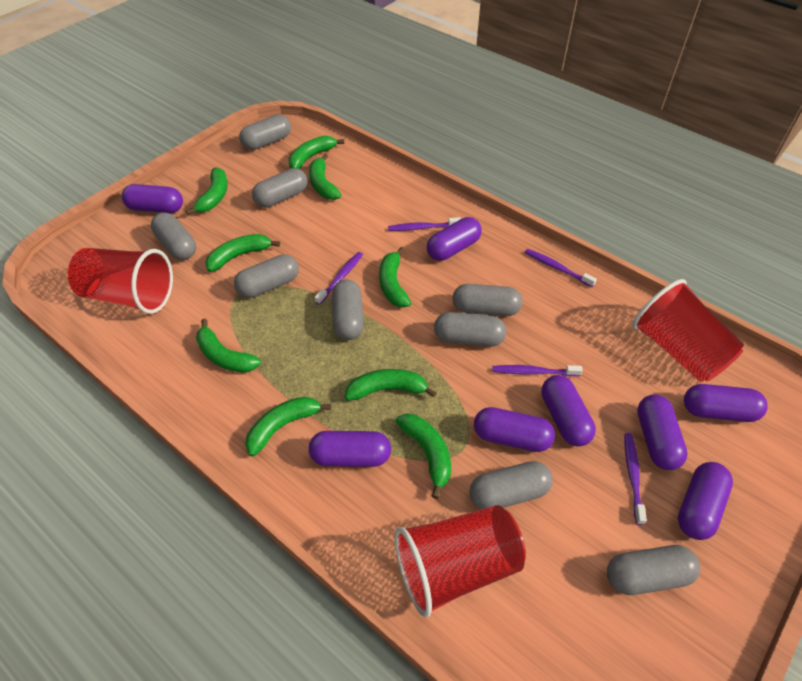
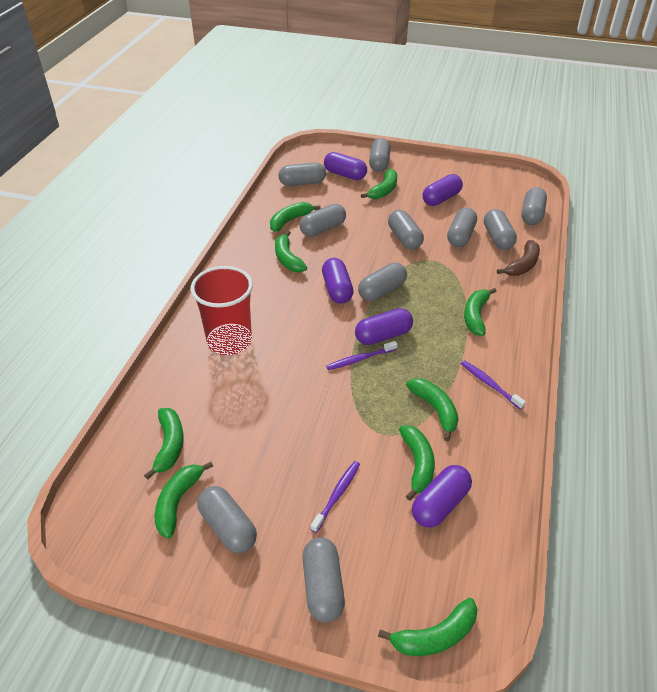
brown banana: none = 0 -> [497,240,540,276] = 1
grey capsule: [151,213,196,260] [234,254,299,298] [239,115,291,150] [252,168,308,208] [332,279,364,340] [434,312,506,347] [452,284,522,316] [470,461,553,509] [607,545,700,595] = 9 -> [197,486,257,553] [278,162,326,186] [299,204,346,237] [303,537,345,623] [358,262,407,301] [369,138,391,172] [388,210,424,250] [447,208,477,247] [484,209,517,250] [521,187,547,225] = 10
purple capsule: [122,184,183,213] [309,431,391,467] [427,217,482,261] [474,407,555,452] [541,375,596,446] [637,394,688,470] [678,462,733,540] [684,384,768,422] = 8 -> [322,258,353,304] [324,152,367,180] [355,308,413,345] [412,465,472,528] [423,174,463,206] = 5
purple toothbrush: [315,252,363,305] [388,217,461,231] [492,365,583,376] [525,249,597,287] [624,433,647,525] = 5 -> [310,461,360,533] [326,341,397,370] [461,360,526,410] = 3
red cup: [68,248,173,314] [395,505,526,618] [633,279,744,382] = 3 -> [191,266,253,355] = 1

